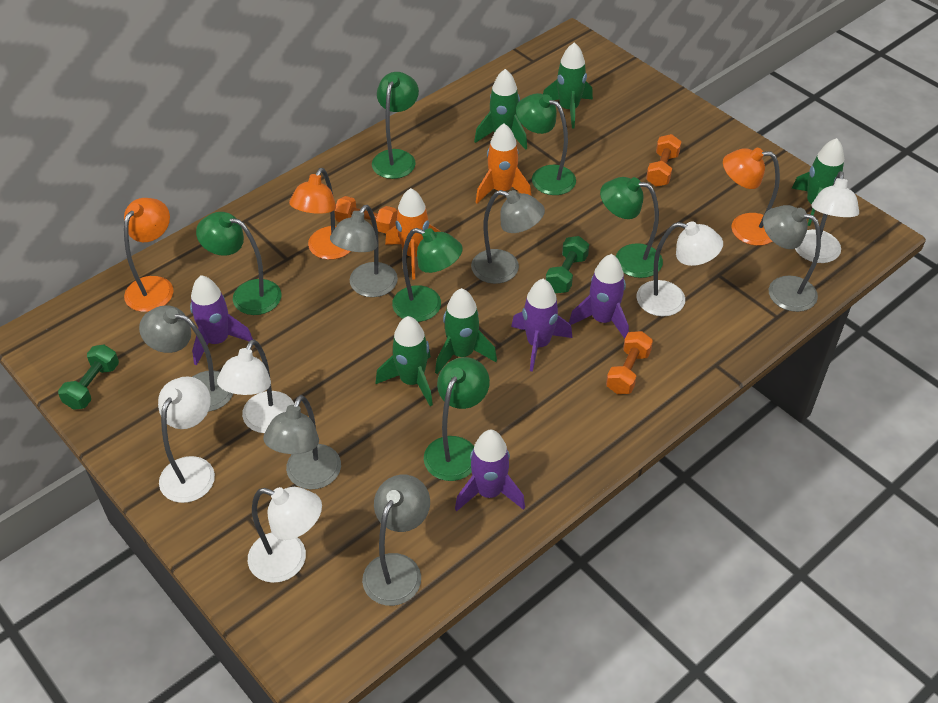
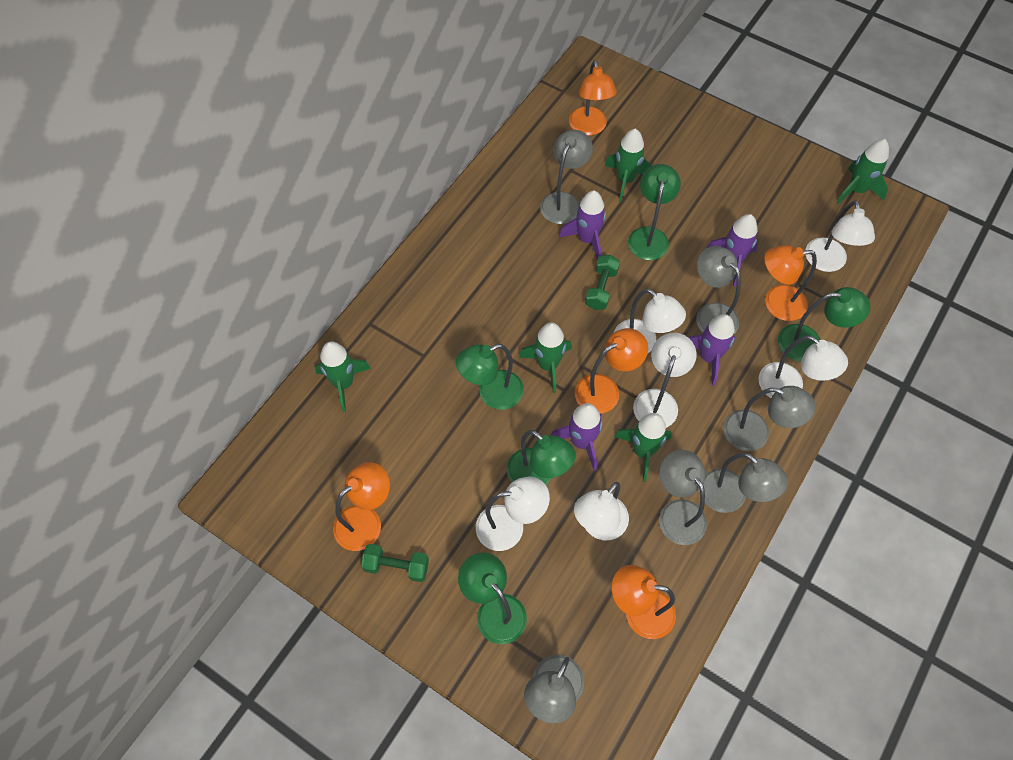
green lamp: [196,212,282,315] [372,72,419,179] [392,228,463,322] [424,357,490,481] [516,93,576,195] [600,177,663,278] = 6 -> [456,344,524,410] [458,553,527,644] [507,430,576,485] [628,164,681,260] [778,287,870,362] = 5
orange dumbbell: [334,196,397,233] [606,331,653,394] [646,134,681,187] = 3 -> none = 0
orange lamp: [124,198,173,312] [289,168,351,260] [723,148,780,246] = 3 -> [333,462,390,551] [569,60,617,136] [575,328,648,414] [612,565,676,639] [764,245,817,321] = 5
orange rocket: [385,188,441,279] [476,124,531,204] = 2 -> none = 0
white lamp: [158,376,215,503] [217,339,294,433] [248,487,322,583] [636,221,723,316] [795,171,859,263] = 5 -> [476,477,550,551] [574,482,629,540] [614,289,686,353] [633,333,697,428] [758,336,848,398] [806,200,875,272] = 6

